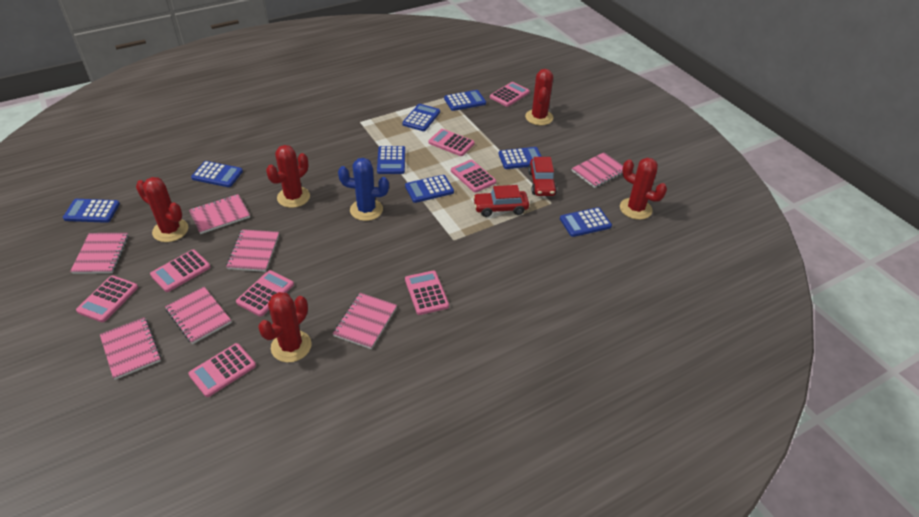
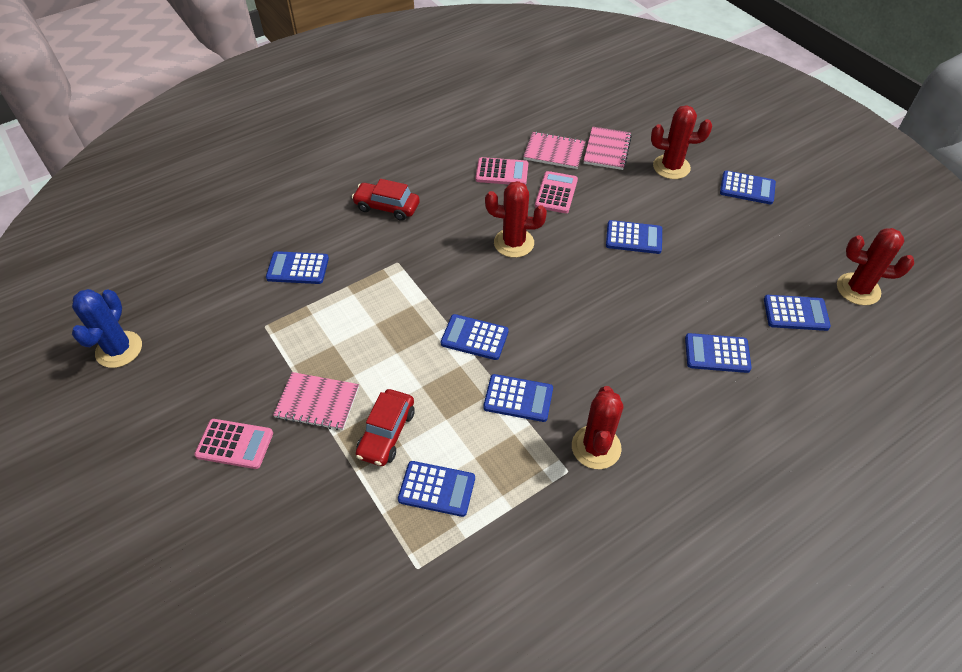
pink calculator: [76,276,138,322] [150,250,211,292] [188,343,256,397] [236,270,294,316] [405,271,449,315] [429,129,475,156] [451,160,496,193] [490,82,530,107] = 8 -> [194,419,273,469] [475,157,528,185] [535,171,578,213] = 3
pink notebook: [70,233,129,274] [100,317,161,380] [165,287,232,344] [189,194,250,234] [226,229,279,272] [333,293,397,349] [571,152,623,188] = 7 -> [273,372,359,431] [523,132,586,169] [584,126,632,170] = 3
red cactus: [136,177,188,242] [258,292,312,362] [266,145,310,208] [525,69,553,125] [620,158,667,220] = 5 -> [485,181,547,258] [572,386,623,469] [651,105,712,179] [837,228,914,305] = 4

